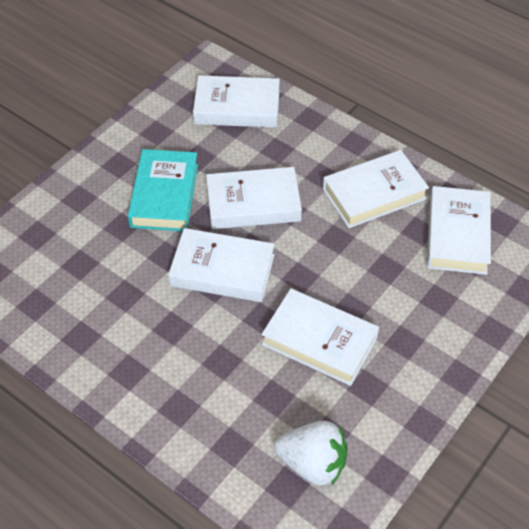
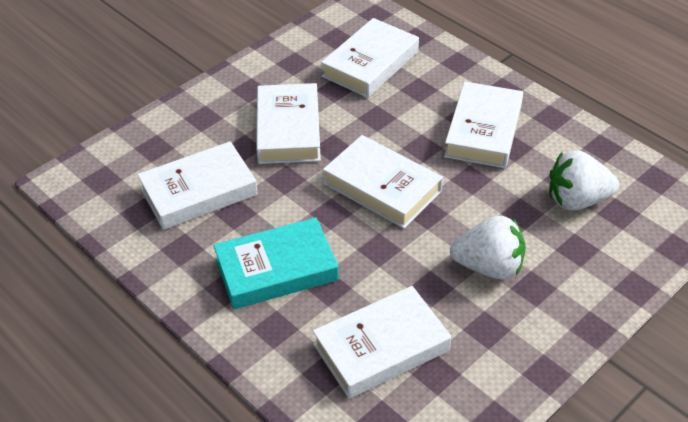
white strawberry: [274,421,347,485] = 1 -> [450,216,526,280] [549,150,619,210] = 2

